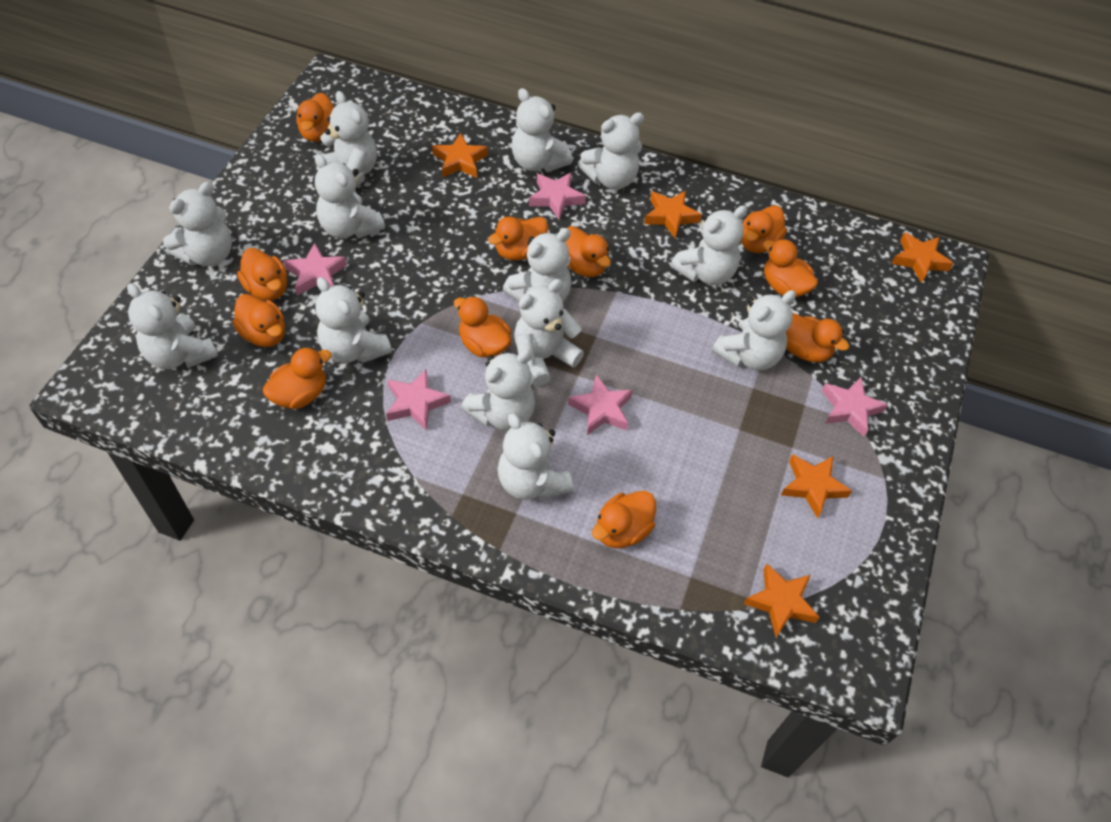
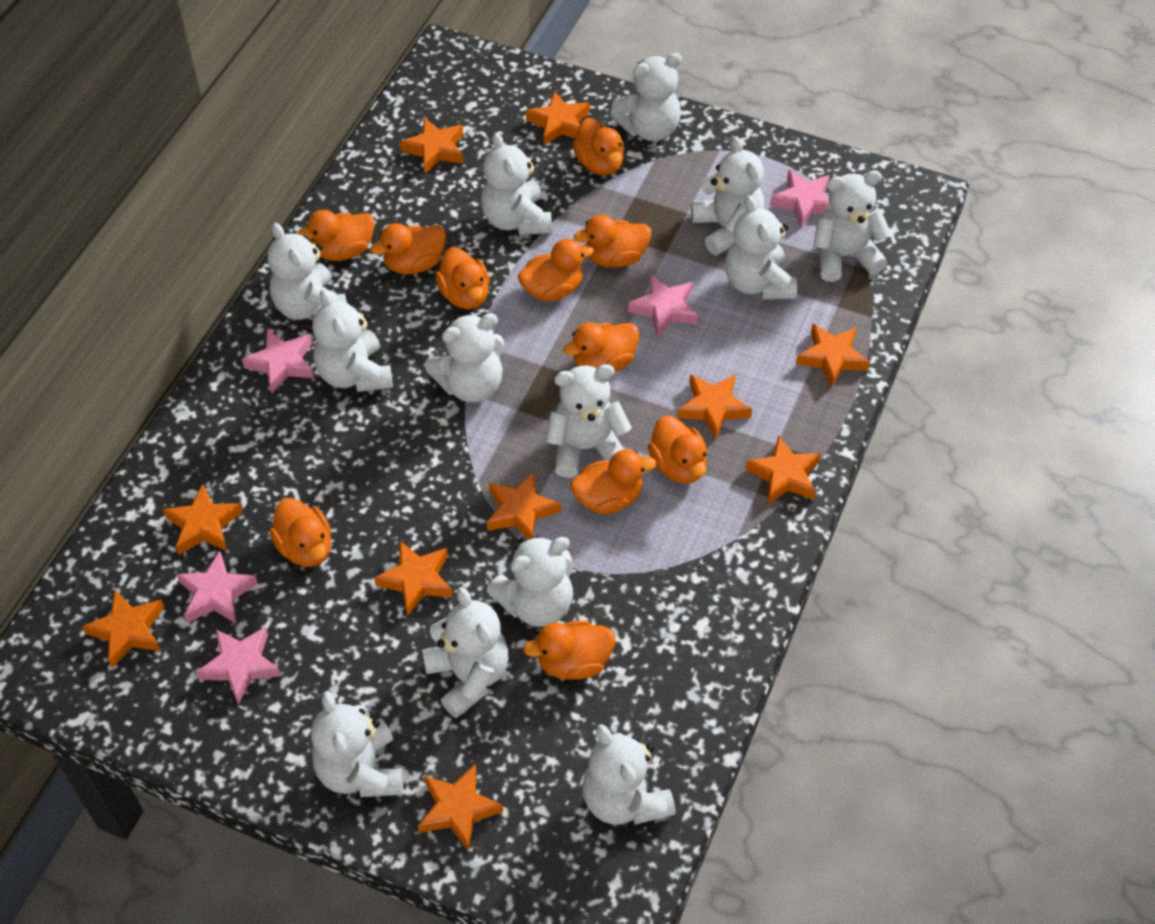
orange star: [432,133,488,178] [644,191,702,238] [744,563,820,637] [781,454,852,518] [891,232,954,283] = 5 -> [82,590,164,668] [163,483,243,555] [374,541,453,616] [400,118,464,174] [418,764,503,850] [487,472,561,540] [526,91,590,145] [677,375,752,440] [745,435,821,504] [796,323,870,388] = 10

